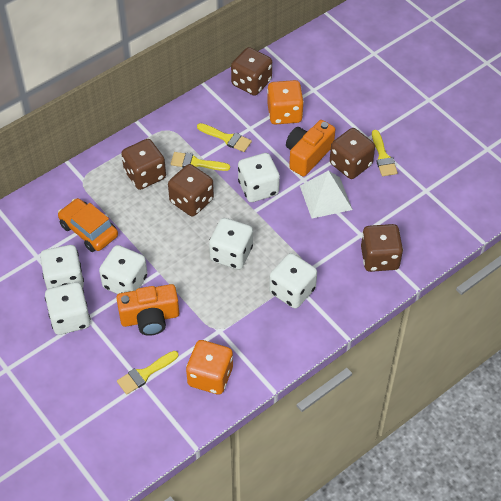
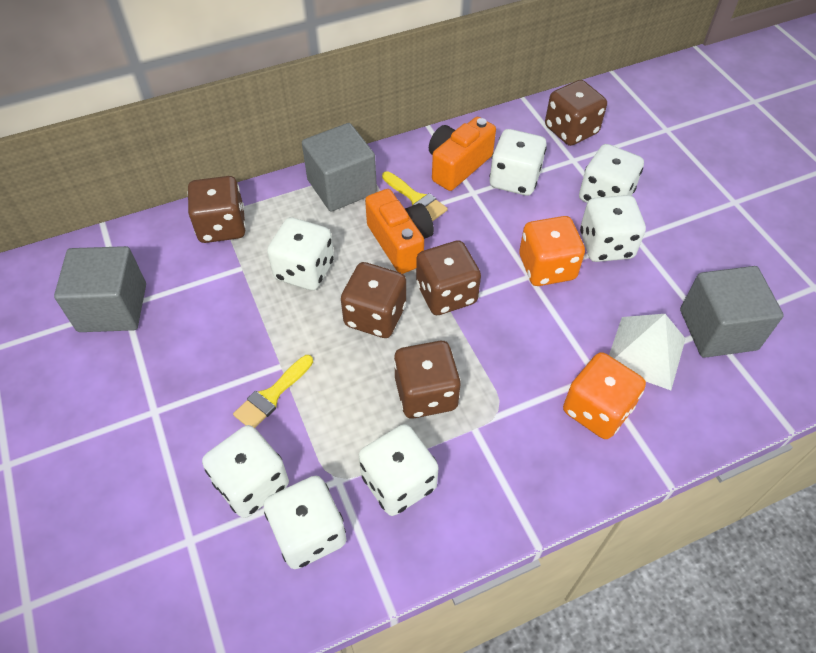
grey cube: none = 0 -> [54,246,146,332] [302,123,377,212] [680,266,784,358] = 3
orange car: [58,198,118,252] = 1 -> none = 0
white dice: [40,245,84,289] [45,282,91,335] [99,245,148,294] [209,218,253,269] [238,153,280,202] [269,253,317,309] = 6 -> [202,425,289,518] [263,476,346,569] [267,217,334,290] [359,424,439,516] [490,129,547,196] [579,144,644,203] [580,195,646,262] = 7
yellow brush: [117,351,178,395] [170,152,230,171] [197,123,252,152] [372,130,398,176] = 4 -> [233,355,313,428] [382,171,448,221] = 2

